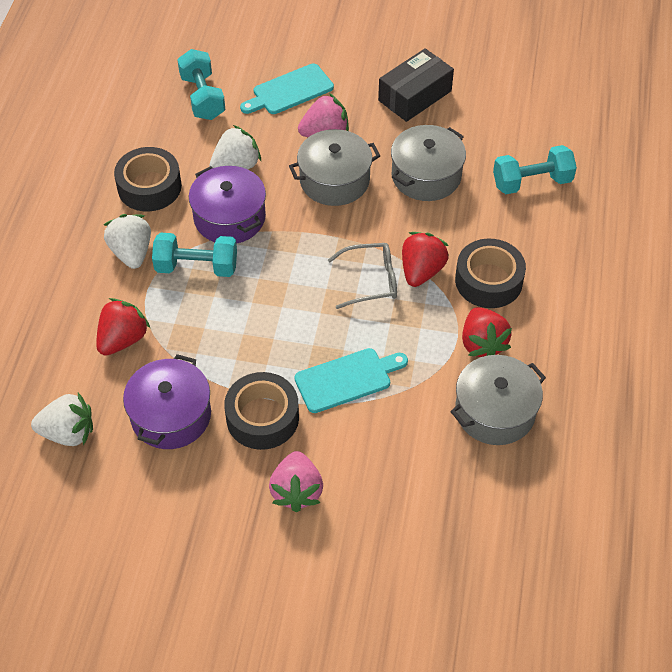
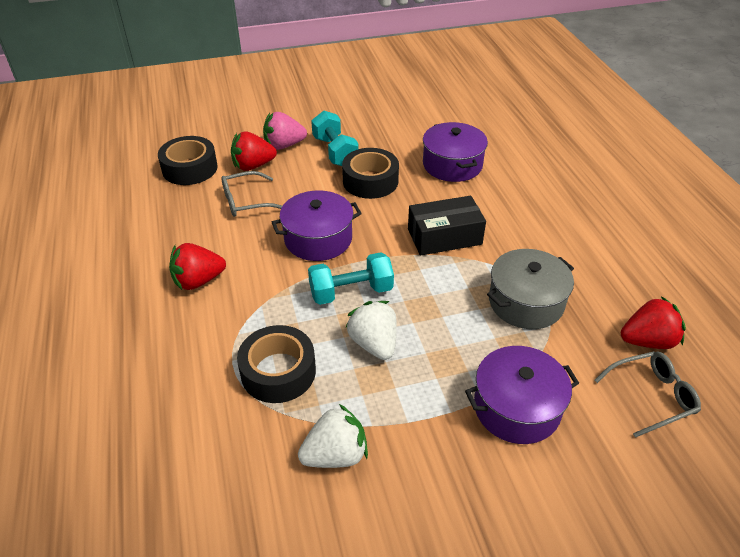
grey glasses: [328,243,397,309] = 1 -> [221,171,282,217] [595,351,701,438] = 2
grey pot: [289,129,380,206] [391,125,466,201] [450,355,546,445] = 3 -> [487,249,574,329] = 1
pink strawberry: [269,451,323,513] [298,93,349,137] = 2 -> [263,112,307,150] = 1
purple pot: [123,354,211,449] [189,166,266,244] = 2 -> [272,190,362,261] [423,122,488,182] [465,346,579,444] = 3
turquoise cutting board: [240,64,334,114] [295,348,408,413] = 2 -> none = 0
turquoise dumbbell: [152,233,237,277] [177,49,226,120] [493,145,577,194] = 3 -> [308,252,394,305] [311,111,359,166] = 2
white strawberry: [31,393,93,446] [104,214,151,269] [210,125,261,169] = 3 -> [298,404,368,468] [345,301,397,360] = 2

